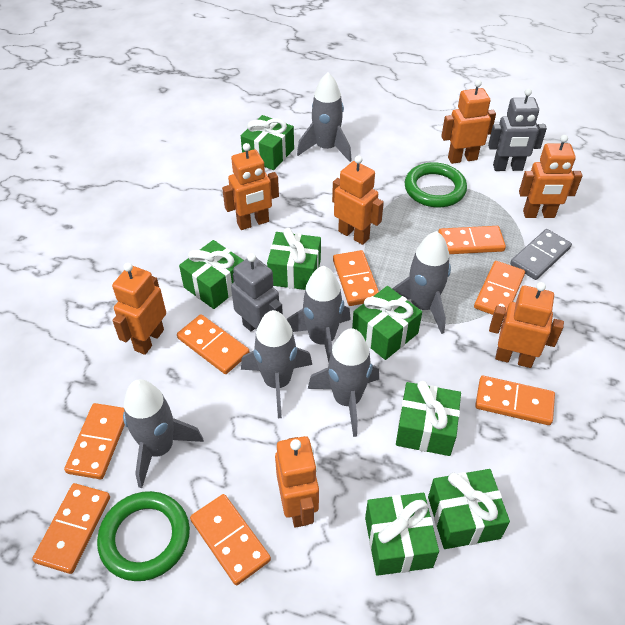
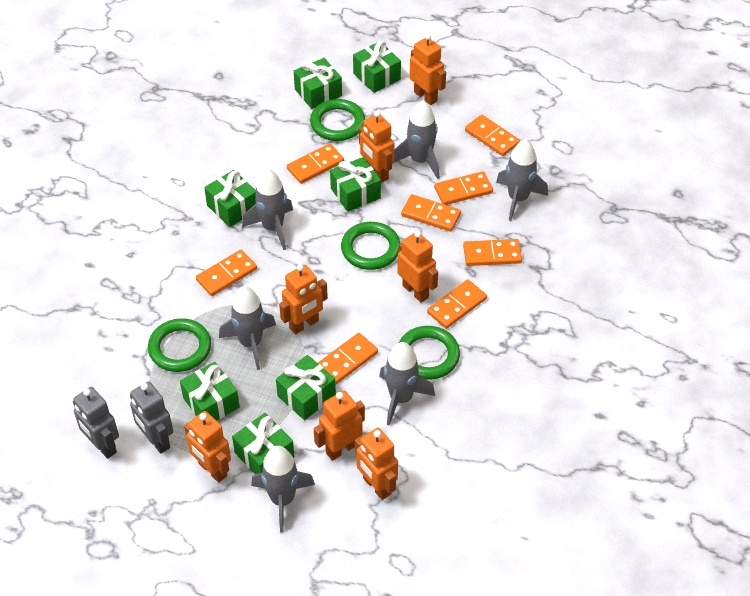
green ring: [97,491,190,581] [405,162,467,208] = 2 -> [148,318,211,372] [310,99,365,141] [341,222,400,270] [399,326,460,380] = 4
grey domino: [510,229,572,280] = 1 -> none = 0

